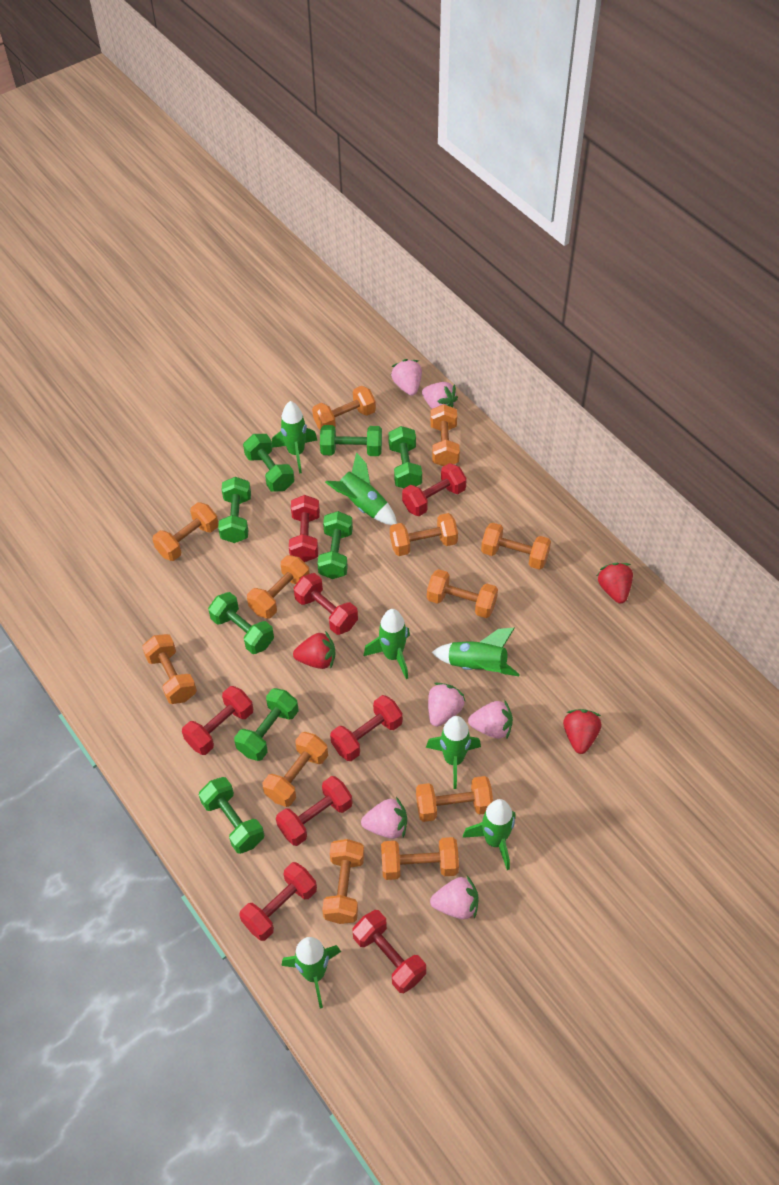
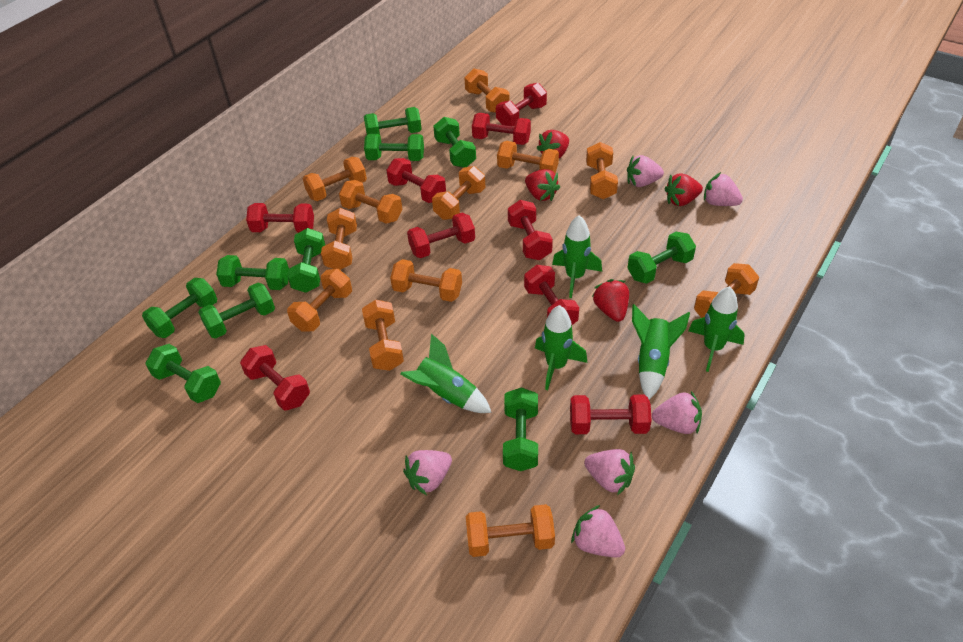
green dumbbell: [199,777,264,854] [208,592,274,654] [218,477,251,543] [234,688,298,761] [243,434,295,492] [317,511,353,579] [320,425,382,456] [388,426,422,488] = 8 -> [142,278,217,338] [146,344,221,403] [198,283,275,339] [216,255,289,290] [287,228,325,293] [364,107,422,135] [364,134,424,161] [433,117,476,168] [503,387,538,471] [627,232,696,284] = 10
green rocket: [272,401,317,473] [281,937,341,1008] [325,452,397,525] [364,609,410,679] [426,716,481,789] [432,628,520,676] [463,799,515,870] = 7 -> [400,334,492,413] [535,305,588,390] [552,215,602,298] [632,304,690,399] [688,286,745,372] = 5
red dumbbell: [182,686,253,755] [239,862,317,941] [276,776,353,846] [289,495,320,562] [294,573,358,635] [330,695,403,761] [352,910,426,993] [402,463,467,516] = 8 -> [240,345,310,411] [246,203,314,233] [386,158,446,203] [407,213,475,258] [472,113,531,145] [496,83,547,126] [508,200,553,260] [524,265,579,325] [570,395,651,434] = 9
red strawberry: [293,631,336,669] [563,709,602,754] [597,563,633,604] = 3 -> [525,169,560,201] [537,130,569,158] [592,279,629,322] [664,173,703,206] = 4

